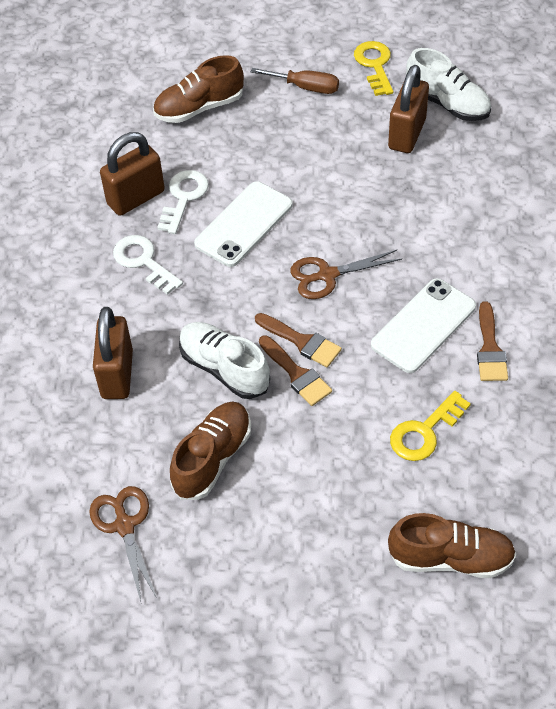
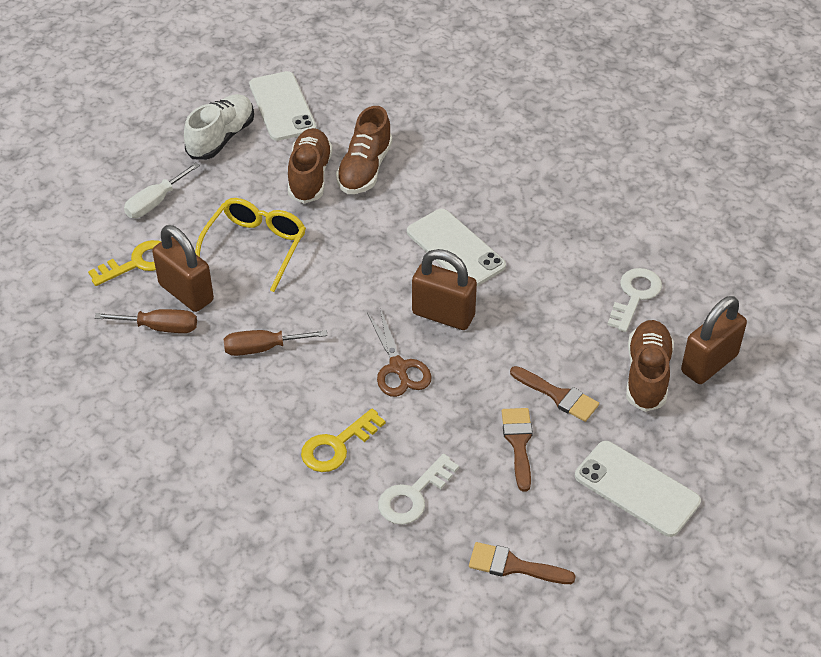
brown scissors: [89,486,157,601] [290,250,402,299] = 2 -> [367,309,432,397] = 1
brown screwdriver: [251,68,339,94] = 1 -> [95,309,197,333] [224,330,328,356] = 2
white phone: [194,181,293,267] [371,278,476,373] = 2 -> [249,71,316,141] [407,209,506,286] [575,441,701,537] = 3
white screwdriver: none = 0 -> [124,162,200,218] = 1
white shoe: [179,322,270,399] [406,48,491,121] = 2 -> [184,94,254,160] = 1
yellow glasses: none = 0 -> [195,198,306,292] = 1

